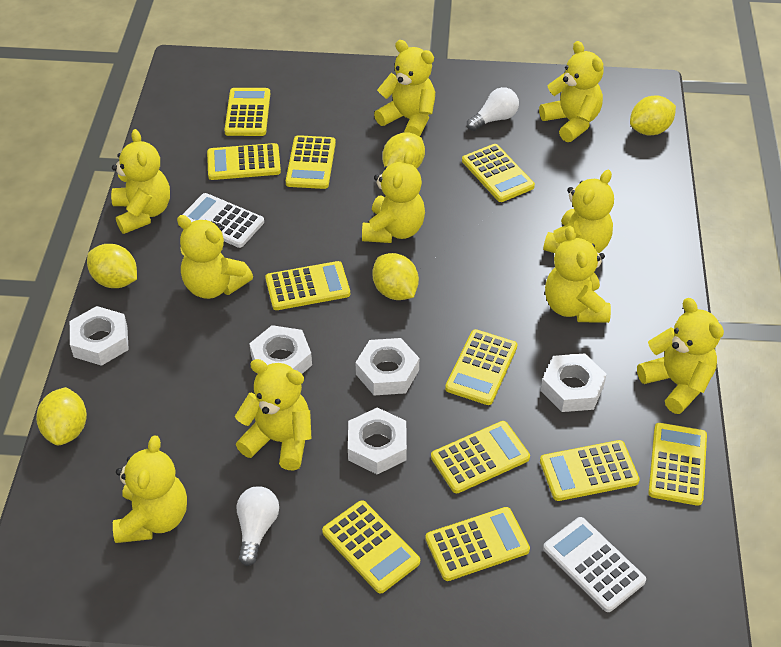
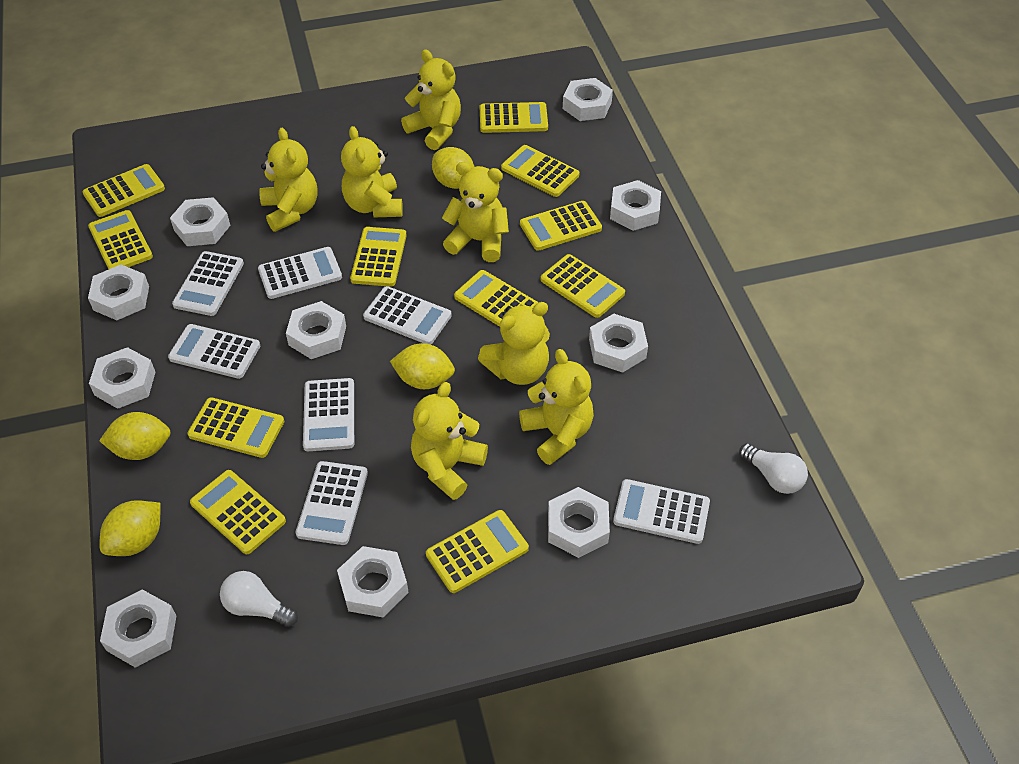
white calculator: [182,193,264,248] [543,517,646,612] = 2 -> [168,324,260,379] [172,251,244,316] [258,247,342,299] [296,461,368,545] [303,378,354,451] [363,286,452,344] [613,479,710,544] = 7
white nut: [70,306,129,366] [249,325,312,374] [348,407,407,474] [355,338,419,395] [541,353,606,412] = 5 -> [88,265,149,320] [89,347,156,409] [100,589,176,668] [170,197,231,246] [286,301,346,359] [337,546,409,617] [548,487,610,558] [563,78,613,121] [589,314,648,373] [610,180,661,231] = 10
yellow lemon: [36,387,87,445] [87,244,137,288] [372,253,419,300] [382,132,425,169] [630,95,676,135] = 5 -> [99,412,171,460] [99,500,161,556] [390,343,455,389] [432,147,474,189] = 4
yellow teddy bear: [111,129,170,234] [113,436,187,543] [177,215,253,299] [235,359,311,470] [362,151,425,243] [374,40,436,136] [539,41,604,142] [543,170,614,253] [545,226,611,323] [637,298,724,414] = 10 -> [259,128,318,232] [341,126,403,217] [401,49,461,150] [411,382,488,500] [442,162,509,262] [478,302,550,385] [519,349,594,465] = 7

